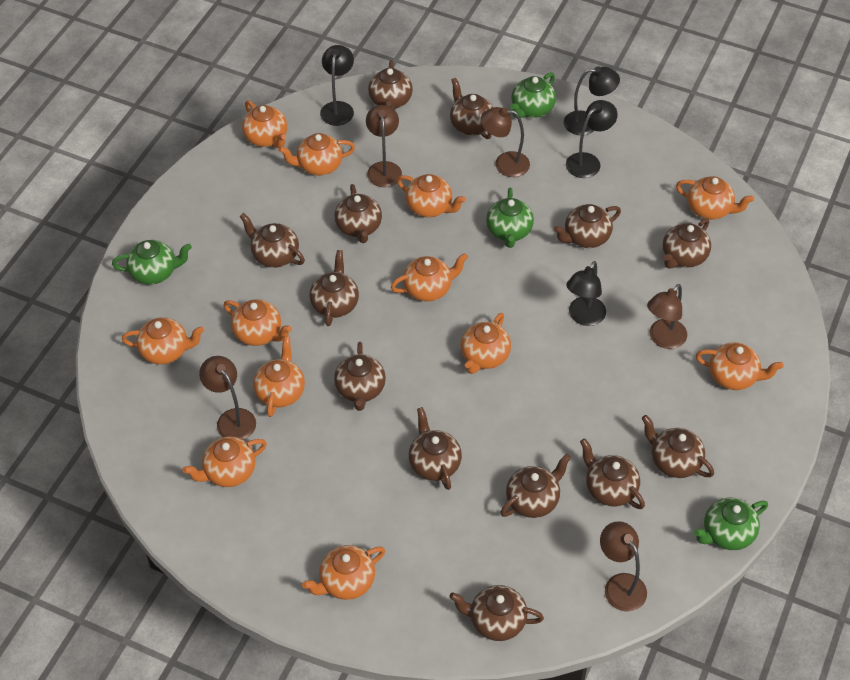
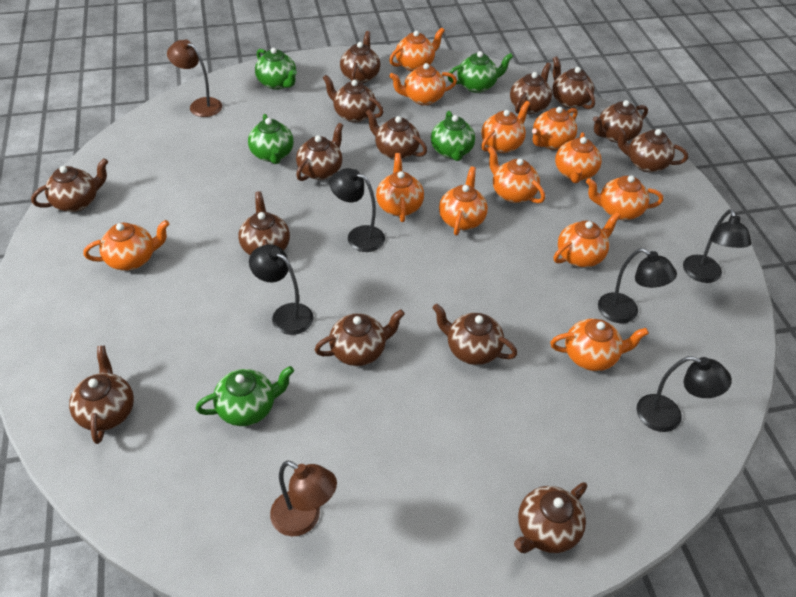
black lamp: [320,45,354,126] [564,66,620,135] [566,100,618,178] [566,261,606,326] = 4 -> [249,244,313,335] [329,168,385,252] [598,248,677,323] [637,356,732,432] [683,209,751,283] = 5
brown lamp: [199,356,256,440] [366,105,402,187] [481,107,530,177] [600,521,647,612] [647,284,687,349] = 5 -> [167,39,222,117] [270,460,337,536] = 2
brown teapot: [240,213,305,268] [309,250,359,326] [334,342,386,411] [335,184,382,243] [368,60,413,109] [409,407,462,490] [449,585,544,641] [450,78,493,139] [500,454,571,518] [554,204,621,248] [580,439,645,509] [642,415,714,478] [663,218,711,269] = 13 -> [31,159,108,212] [69,346,134,444] [238,191,290,255] [296,123,343,181] [315,309,405,366] [323,75,384,123] [340,31,380,83] [366,109,427,159] [432,304,517,365] [510,63,552,114] [514,482,587,553] [552,56,595,109] [593,100,648,143] [616,127,688,172] = 14
green teapot: [112,240,192,285] [486,188,534,248] [510,72,556,118] [694,497,768,550] = 4 -> [196,366,294,426] [248,114,294,164] [255,48,297,90] [431,111,475,161] [448,51,513,93] = 5

